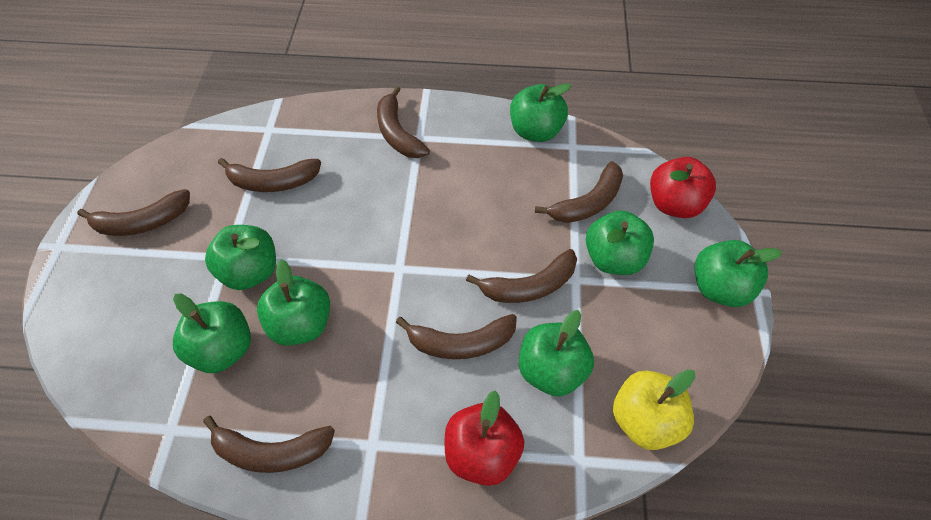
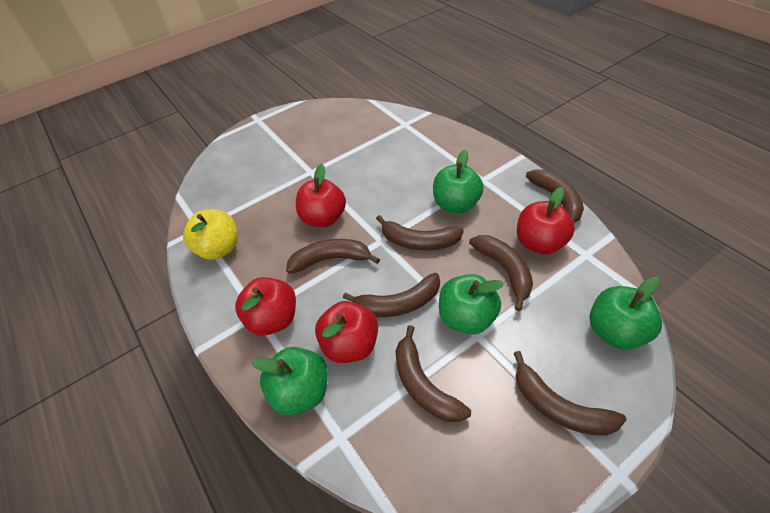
green apple: [173,293,251,373] [205,225,276,290] [257,259,330,346] [510,83,571,142] [519,310,594,397] [586,210,654,275] [695,240,782,307] = 7 -> [251,347,328,415] [433,149,484,213] [439,274,504,335] [590,277,662,350] = 4
red apple: [445,391,524,486] [650,157,716,218] = 2 -> [235,277,296,336] [296,163,346,227] [315,301,378,363] [517,187,575,255] = 4

